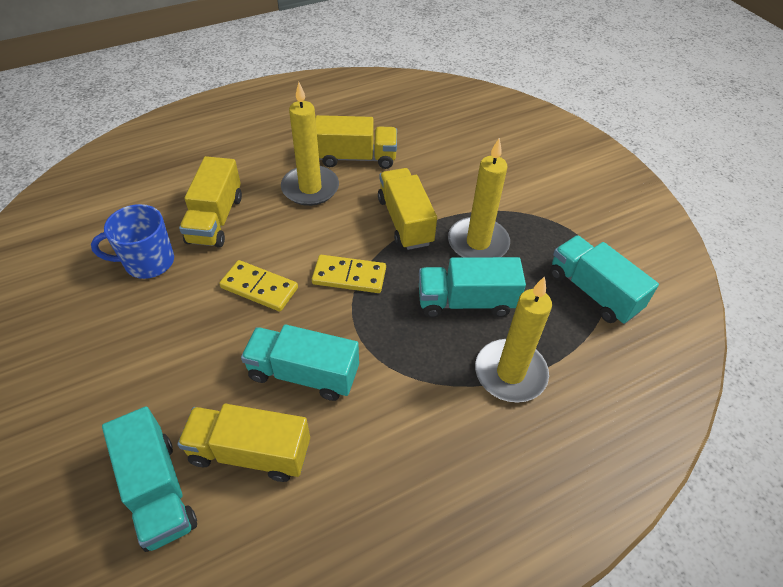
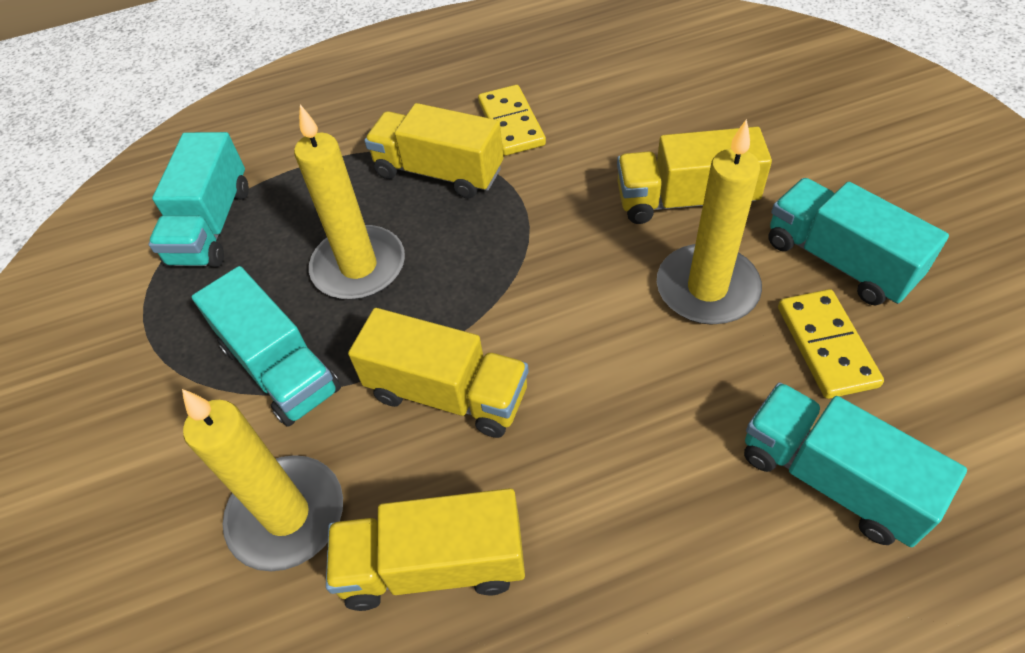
blue mug: [91,204,174,279] = 1 -> none = 0

